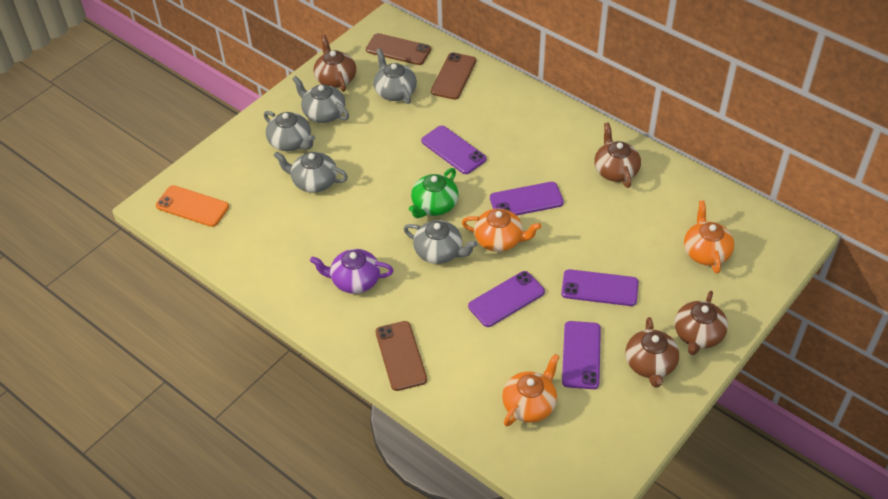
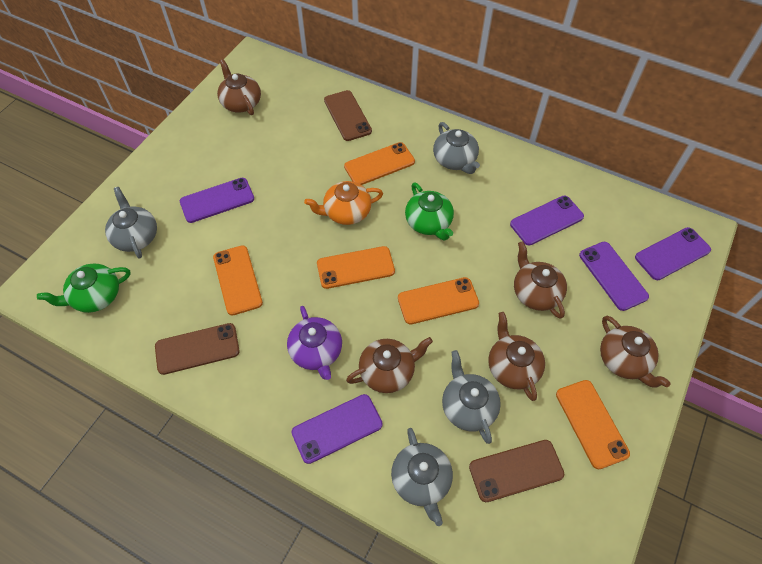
brown teapot: [314,35,356,92] [594,122,641,188] [626,317,679,388] [675,291,728,355] = 4 -> [217,59,261,115] [346,337,433,393] [488,312,545,401] [514,241,567,319] [600,316,671,388] = 5
green teapot: [409,168,458,218] = 1 -> [37,264,130,313] [405,183,454,241] = 2
grey teapot: [264,111,315,151] [274,152,348,193] [292,76,349,123] [373,49,417,104] [404,220,477,264] = 5 -> [105,187,157,259] [391,428,453,526] [433,122,480,174] [442,350,501,444] = 4
orange phone: [156,185,229,227] = 1 -> [213,245,263,316] [317,246,395,289] [344,142,415,185] [398,277,479,324] [556,380,630,470] = 5
orange teapot: [462,209,541,252] [502,354,560,426] [684,200,734,274] = 3 -> [304,181,383,225] = 1

